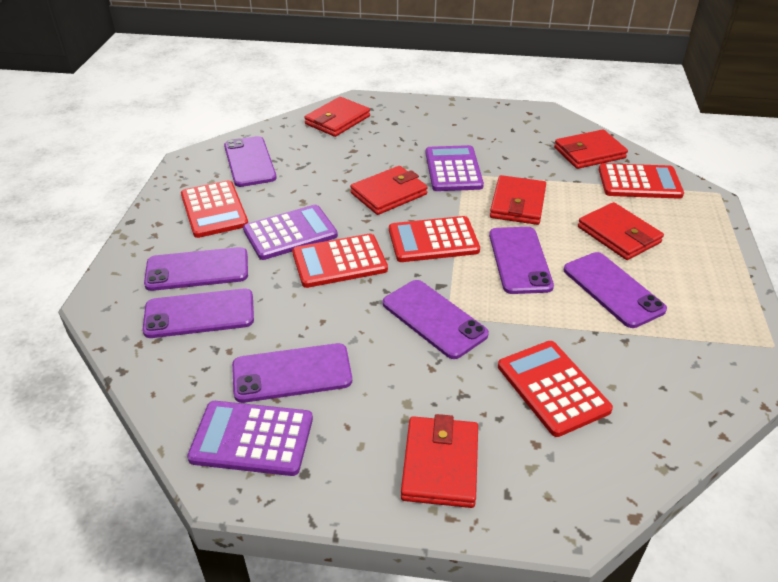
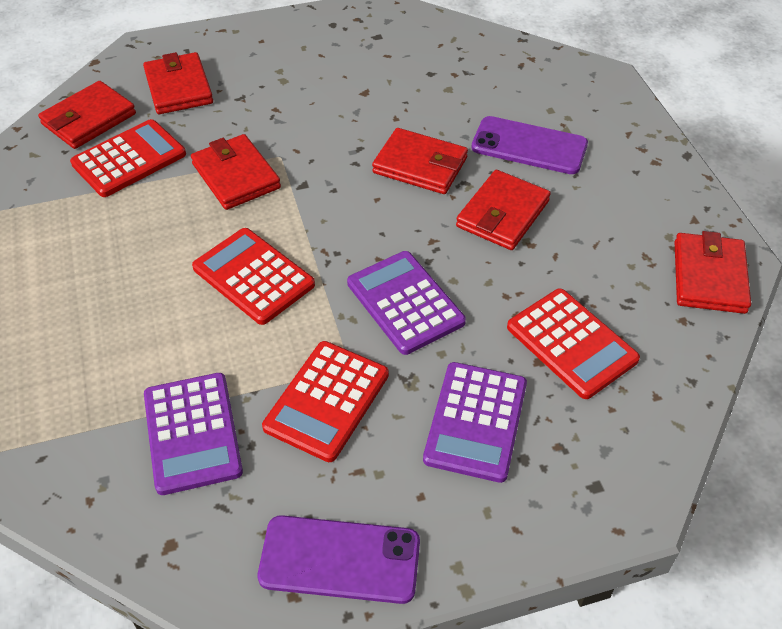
purple phone: [142,288,254,338] [144,247,248,291] [224,136,277,187] [232,343,352,403] [383,280,489,359] [489,227,554,294] [564,252,667,328] = 7 -> [258,515,420,604] [471,116,588,174] = 2
red calculator: [181,180,248,238] [292,234,388,288] [389,216,480,262] [498,341,613,437] [599,163,684,199] = 5 -> [70,119,186,197] [192,228,315,325] [262,341,389,462] [507,288,640,399] = 4

